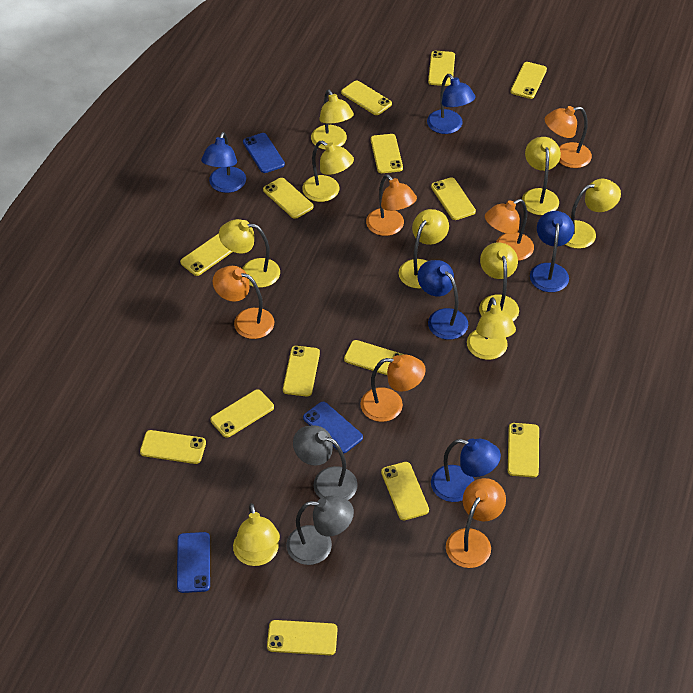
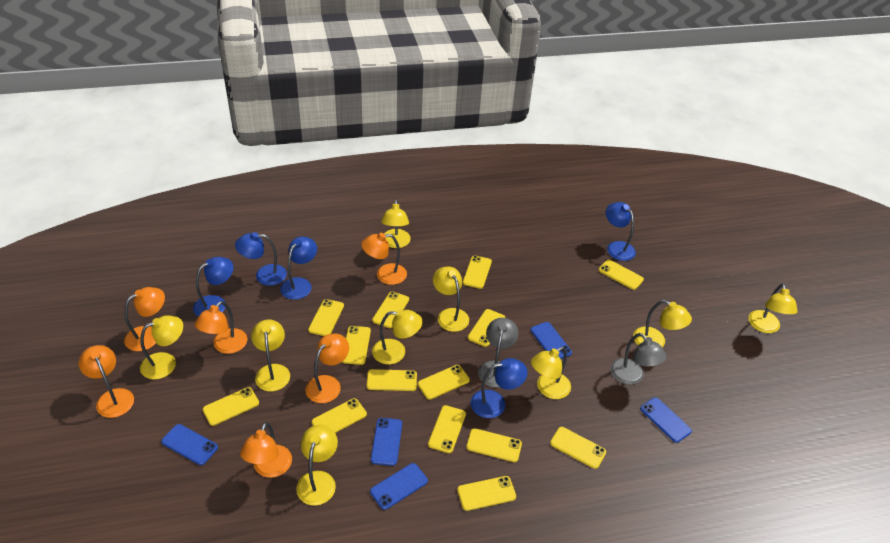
blue phone: [177,532,210,593] [243,133,285,173] [303,402,363,454] = 3 -> [161,424,218,465] [370,463,428,510] [371,418,402,466] [530,322,572,359] [640,397,692,443] = 5

